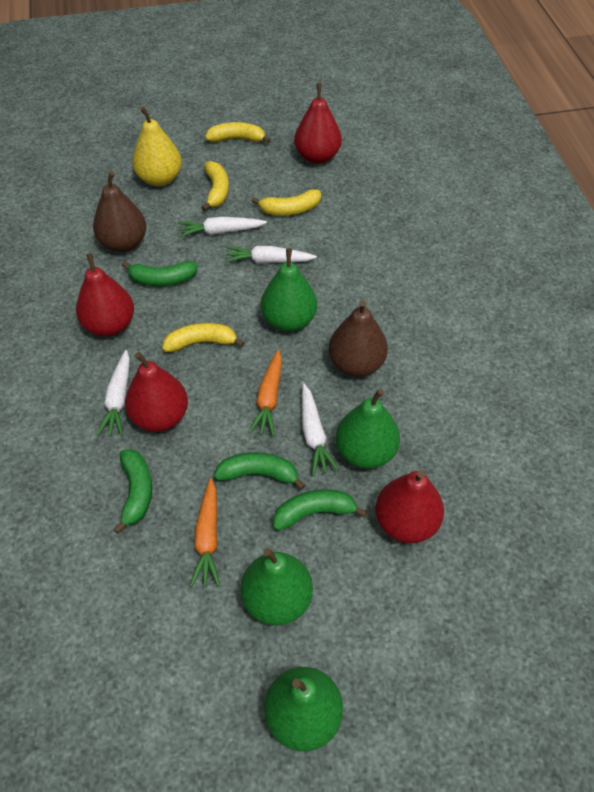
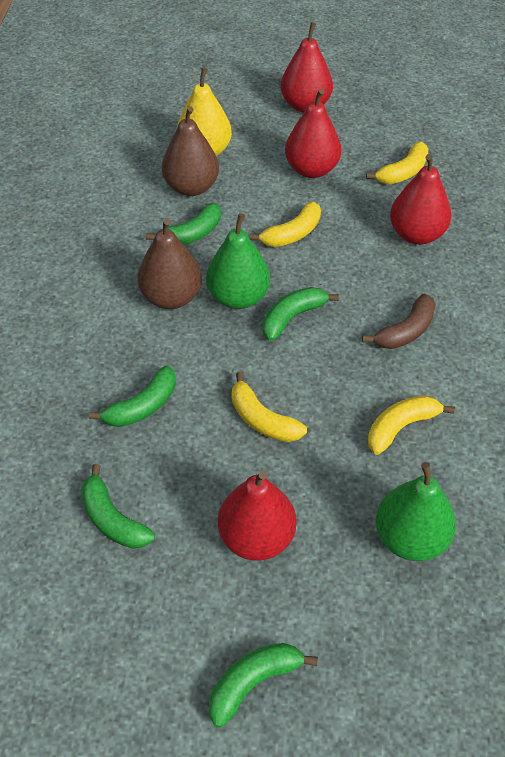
brown banana: none = 0 -> [362,293,436,349] = 1
green banana: [113,449,152,534] [122,261,198,286] [214,452,306,490] [273,489,367,531] = 4 -> [81,464,155,549] [89,365,176,427] [146,203,221,245] [209,643,318,728] [263,287,339,341] = 5
green pear: [241,548,313,625] [261,248,317,331] [264,667,343,751] [336,389,400,469] = 4 -> [206,213,270,309] [376,462,456,561] = 2
orange carrot: [190,478,220,587] [248,350,282,436] = 2 -> none = 0
white carrot: [97,350,130,436] [178,216,267,238] [225,246,317,264] [302,384,339,476] = 4 -> none = 0

